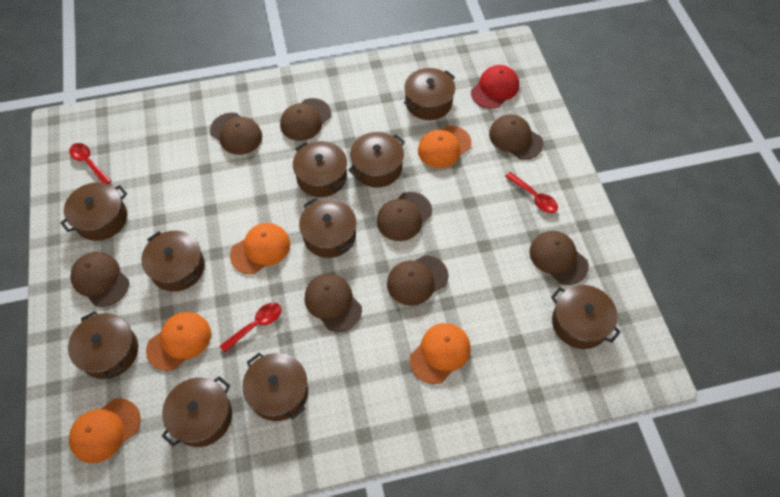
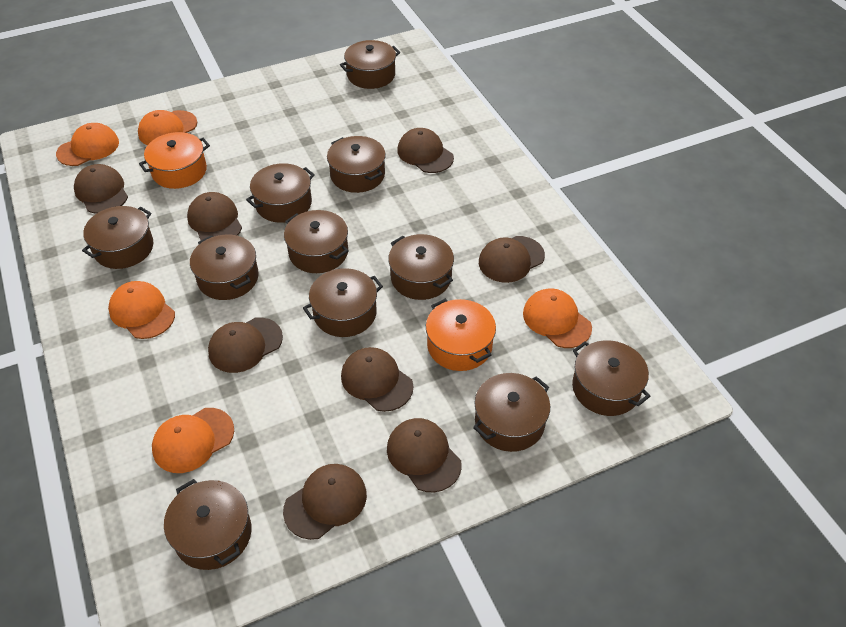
brown pot: [60,182,127,241] [68,311,138,379] [141,231,205,292] [162,376,232,447] [242,353,308,421] [293,141,347,197] [299,198,356,258] [349,132,405,188] [404,68,455,120] [551,285,621,349] = 10 -> [82,206,153,269] [164,479,251,570] [190,234,259,300] [246,163,315,223] [284,210,349,273] [303,268,383,337] [327,136,386,193] [340,40,401,89] [388,234,454,300] [473,373,550,452] [572,340,650,416] = 11
orange pot: none = 0 -> [139,132,210,189] [426,299,496,371] = 2
red cap: [471,65,519,109] = 1 -> none = 0
red spoon: [69,143,111,184] [220,303,281,352] [505,172,558,213] = 3 -> none = 0

